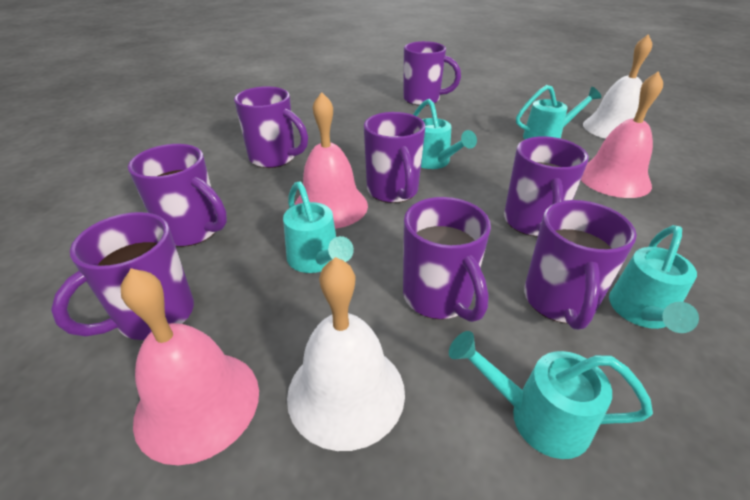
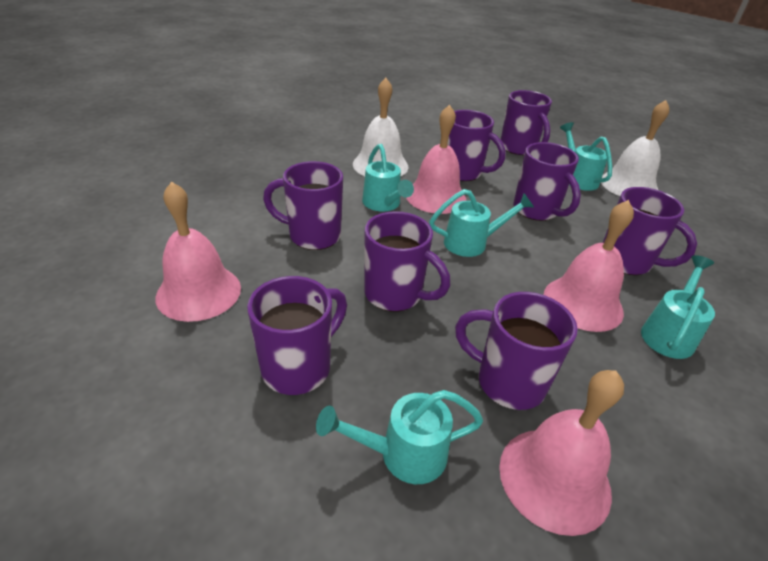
pink bell: [121,268,259,465] [295,92,368,229] [581,71,663,198] = 3 -> [155,181,241,322] [406,105,466,214] [499,370,624,536] [544,200,634,332] = 4

